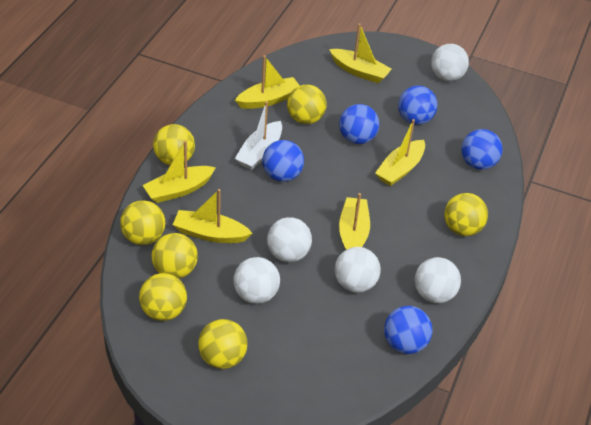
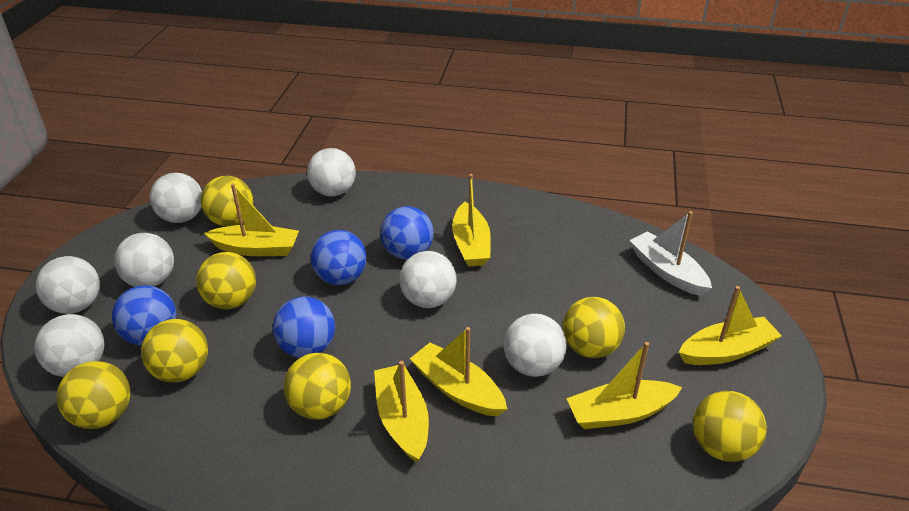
blue ball: [262,140,304,182] [339,104,379,144] [384,306,432,354] [398,86,438,125] [461,129,503,170] = 5 -> [112,285,177,346] [273,296,335,358] [311,230,367,285] [380,206,434,259] = 4
white ball: [233,257,280,304] [267,217,312,262] [335,247,381,293] [415,257,461,303] [431,44,469,81] = 5 -> [34,314,105,377] [36,256,100,314] [114,233,174,287] [150,173,202,223] [307,148,356,196] [399,251,457,308] [504,314,567,377] = 7

